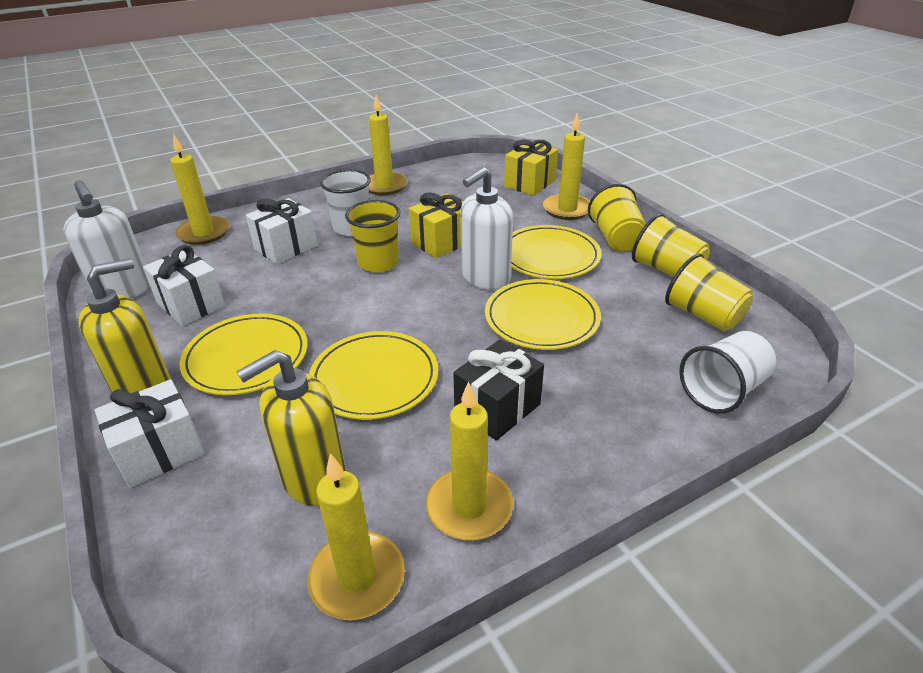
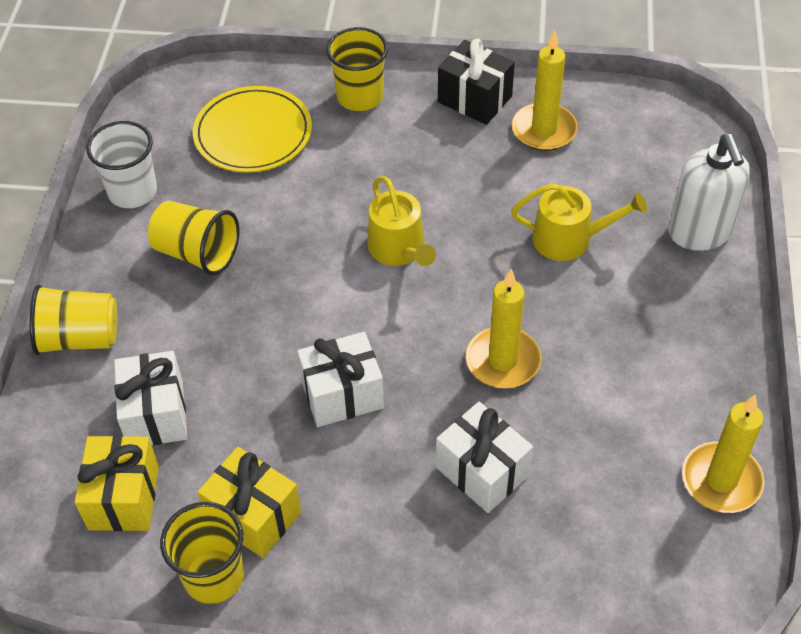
white cup: [320,169,371,236] [679,331,776,414] = 2 -> [86,121,157,208] = 1
white soap dispenser: [63,180,150,299] [460,167,513,290] = 2 -> [668,134,750,251] = 1
yellow candle: [170,135,229,245] [307,453,405,620] [369,95,407,195] [426,382,513,540] [543,113,590,220] = 5 -> [466,269,541,388] [512,30,578,151] [682,395,764,513] = 3
yellow plate: [180,314,308,395] [309,331,438,420] [485,279,601,350] [511,225,602,279] = 4 -> [193,86,312,173] = 1
yellow soap dispenser: [79,258,171,393] [236,350,346,506] = 2 -> none = 0
yellow watering can: none = 0 -> [367,176,436,266] [511,183,647,261] = 2

